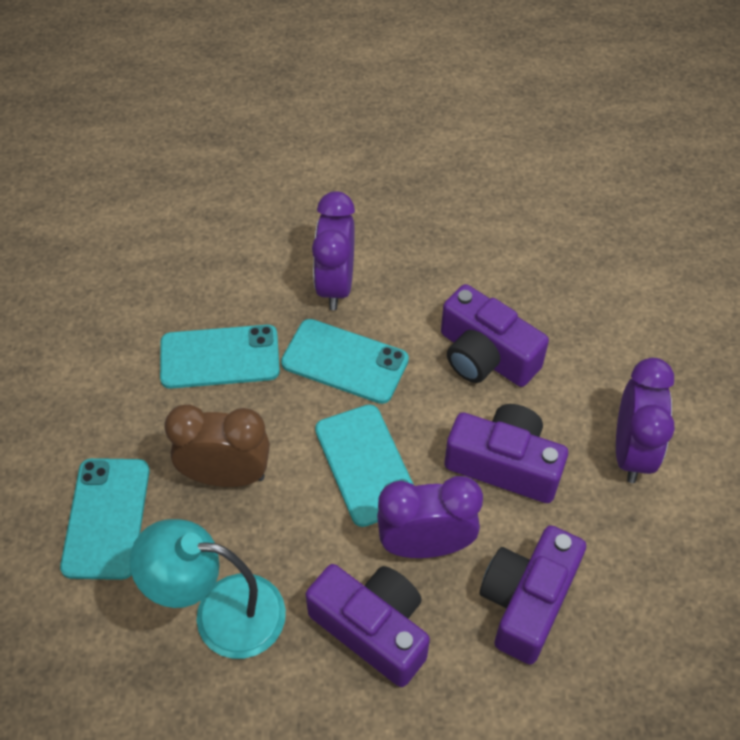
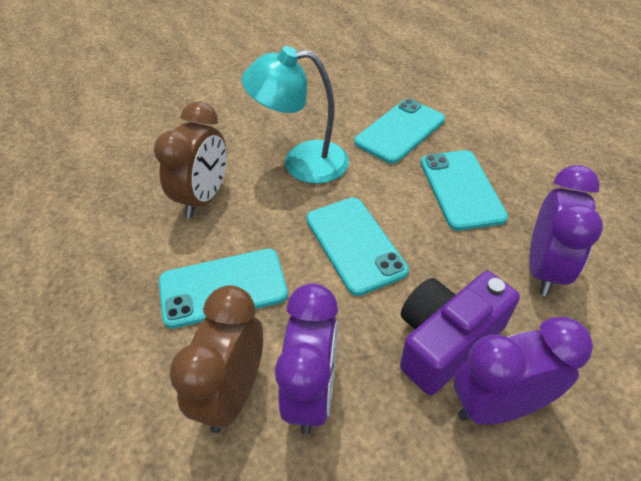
brown clock: [164,404,270,487] = 1 -> [154,101,227,218] [169,285,263,433] = 2
purple camera: [306,564,430,687] [441,284,549,387] [444,404,568,503] [480,525,586,665] = 4 -> [400,271,520,395] = 1

